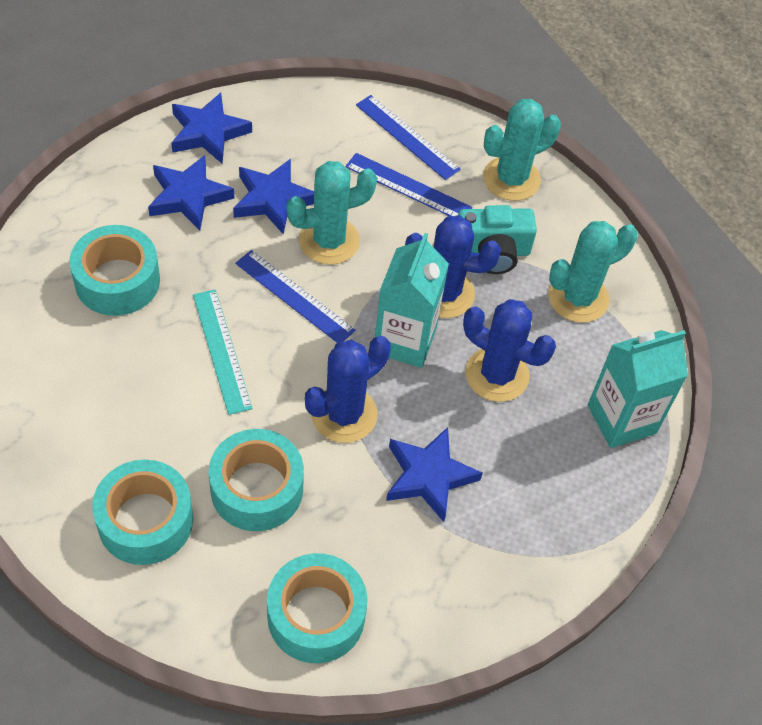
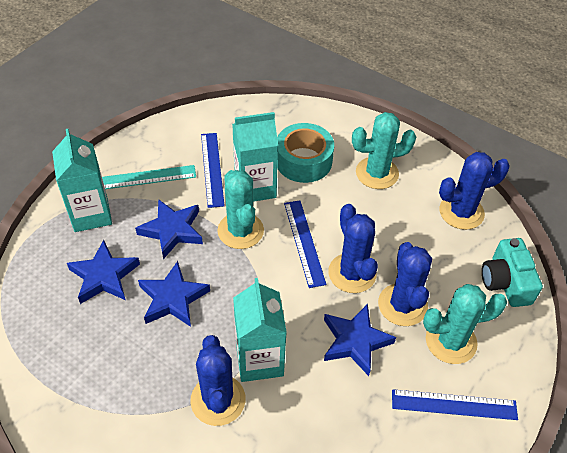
blue cactus: [305,336,391,443] [405,215,501,318] [463,299,556,402] = 3 -> [190,335,246,426] [328,204,378,293] [378,242,432,326] [439,152,510,230] = 4
turquoise carton: [375,233,449,368] [588,330,688,448] = 2 -> [52,129,112,232] [232,112,278,202] [233,278,287,382] = 3
turquoise tape: [70,225,160,316] [92,460,193,565] [209,429,304,531] [267,553,367,663] = 4 -> [277,123,334,183] = 1

